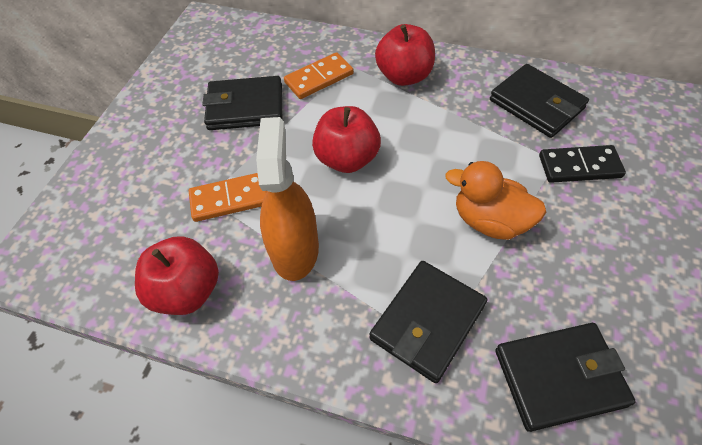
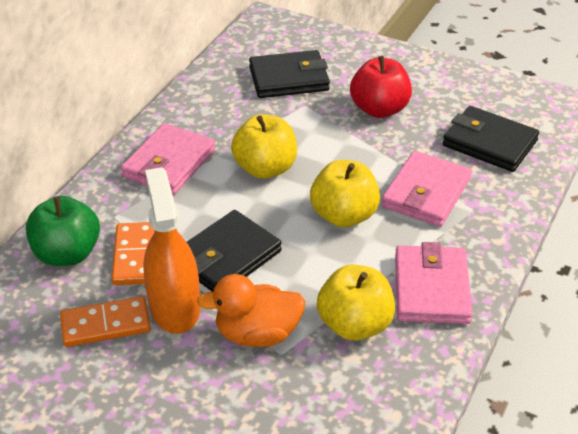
black domino: [539,145,626,183] = 1 -> none = 0
black wallet: [202,76,282,130] [369,261,487,383] [490,64,589,138] [495,323,636,432] = 4 -> [187,210,282,292] [249,50,330,98] [443,106,539,172] = 3
green apple: none = 0 -> [26,196,100,266] = 1
pink wallet: none = 0 -> [121,123,215,195] [381,151,472,227] [395,242,473,324] = 3
red apple: [135,236,219,315] [312,106,381,173] [375,24,435,86] = 3 -> [350,56,412,118] = 1
yellow apple: none = 0 -> [231,114,297,179] [310,160,380,227] [317,265,395,341] = 3

